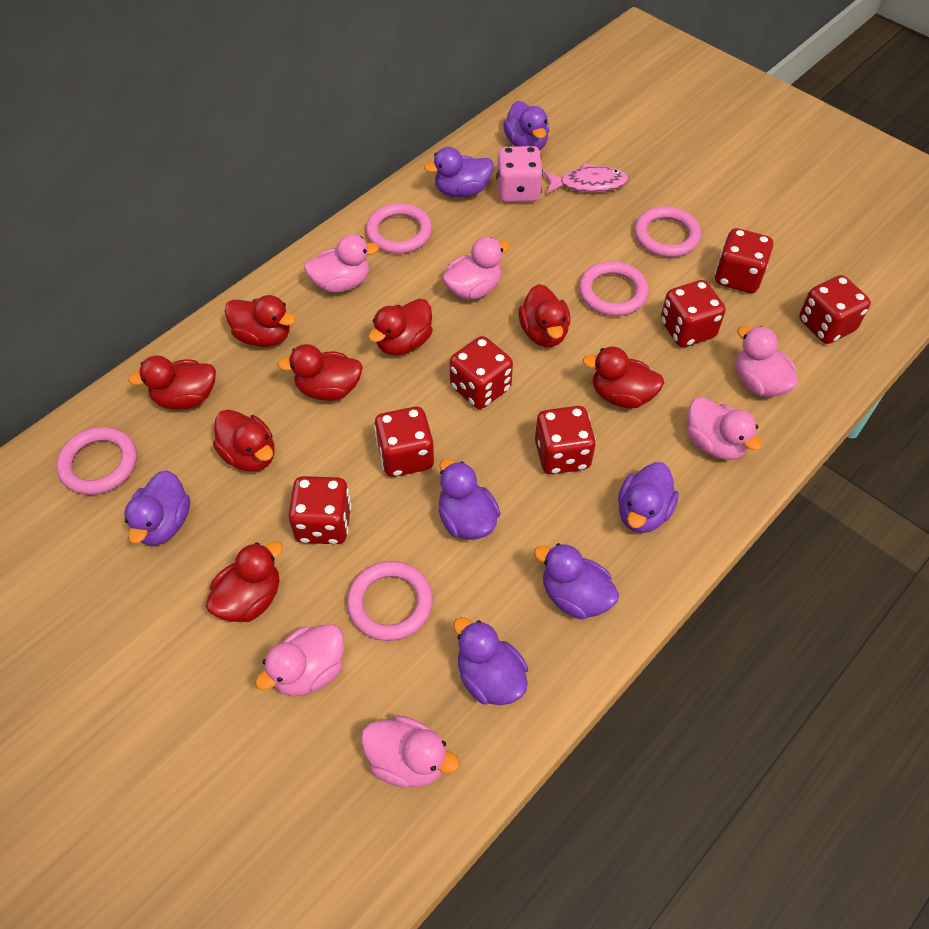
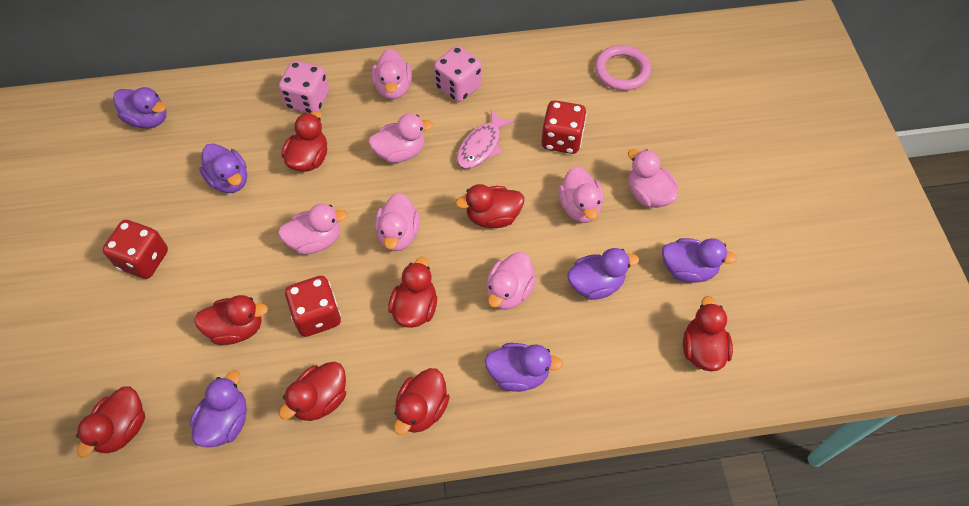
pink dice: [496,146,543,203] = 1 -> [279,61,329,114] [434,46,482,102] = 2
pink duck: [255,624,344,696] [304,234,379,293] [361,715,459,788] [442,237,510,300] [687,397,762,460] [736,326,798,397] = 6 -> [278,204,347,254] [368,113,433,163] [372,49,412,99] [375,193,420,251] [487,252,536,310] [558,166,603,223] [628,149,678,208] = 7
pink ring: [56,427,137,495] [347,561,433,641] [366,203,432,254] [579,261,648,316] [634,206,701,257] = 5 -> [595,45,651,91] = 1
purple duck: [124,470,190,546] [424,147,493,198] [438,458,501,540] [454,617,528,705] [503,101,549,150] [534,543,619,619] [618,462,679,533] = 7 -> [113,87,166,128] [190,370,247,447] [199,143,247,193] [485,343,563,392] [567,248,639,300] [662,238,737,283] = 6
red dice: [288,476,352,544] [374,407,434,477] [450,336,513,409] [535,406,596,474] [661,280,726,347] [715,228,773,293] [799,275,871,344] = 7 -> [103,220,168,279] [285,276,341,337] [541,100,587,154] = 3

